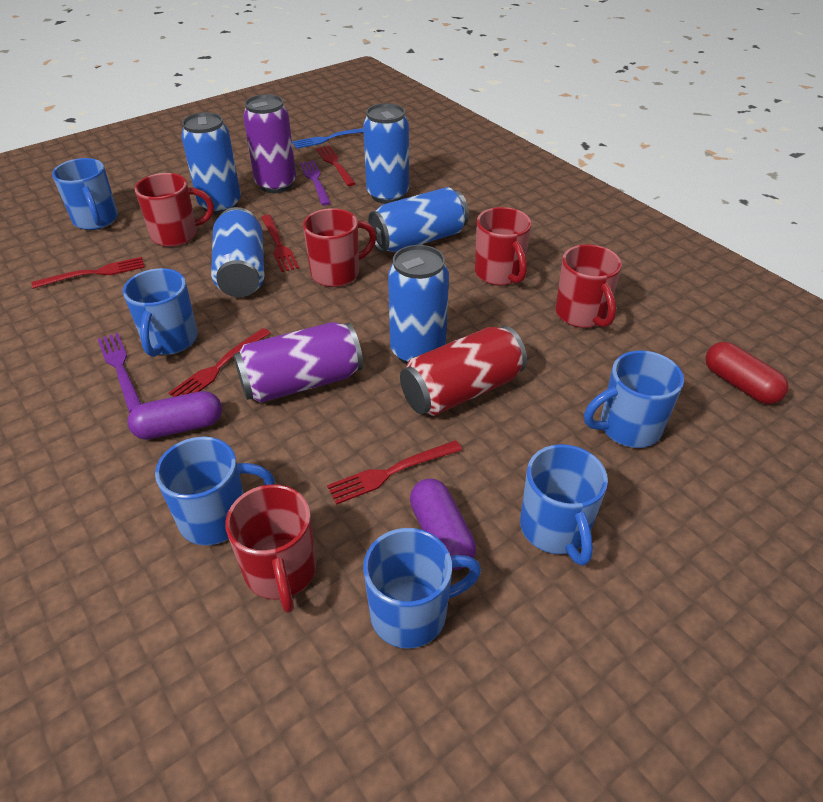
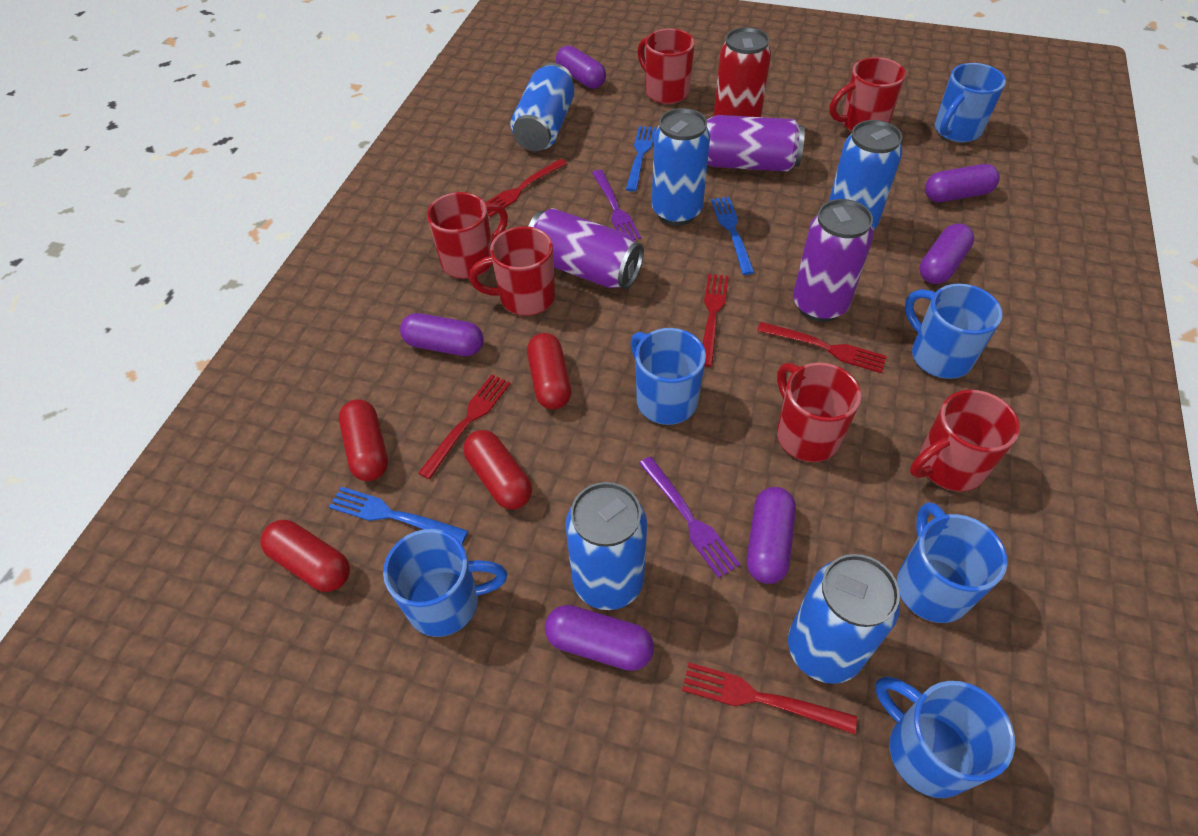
blue fork: [292,128,364,149] = 1 -> [329,487,468,544] [626,126,656,192] [711,197,755,275] = 3
purple can: [233,322,363,403] [243,94,296,193] = 2 -> [528,208,644,289] [706,115,805,172] [793,199,874,322] = 3
purple capsule: [127,391,222,440] [410,479,476,570] = 2 -> [400,313,484,356] [545,605,654,671] [556,46,606,89] [747,487,796,584] [920,224,974,284] [925,164,1000,202] = 6
red capsule: [705,342,789,404] = 1 -> [260,520,350,592] [339,399,388,481] [463,430,532,509] [527,333,571,410] = 4
red mug: [134,173,214,247] [225,484,317,613] [303,208,377,287] [475,207,532,286] [555,244,622,328] = 5 -> [427,192,508,279] [469,226,555,316] [637,29,695,104] [777,362,862,462] [830,57,906,132] [910,390,1020,492] = 6

